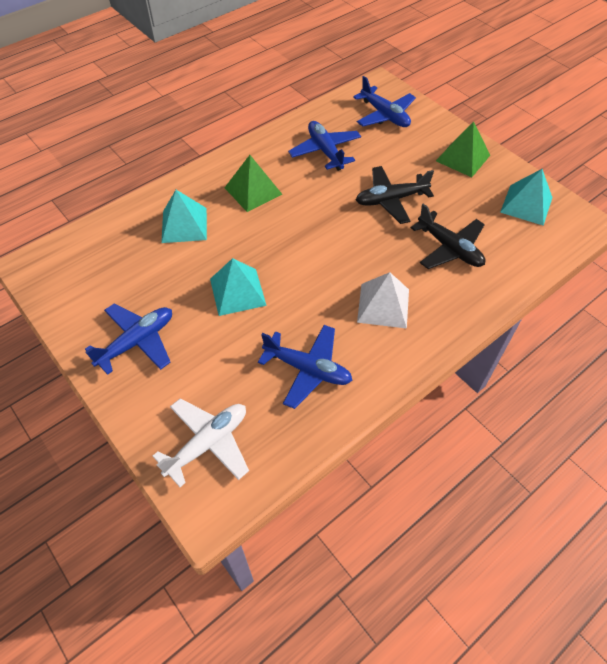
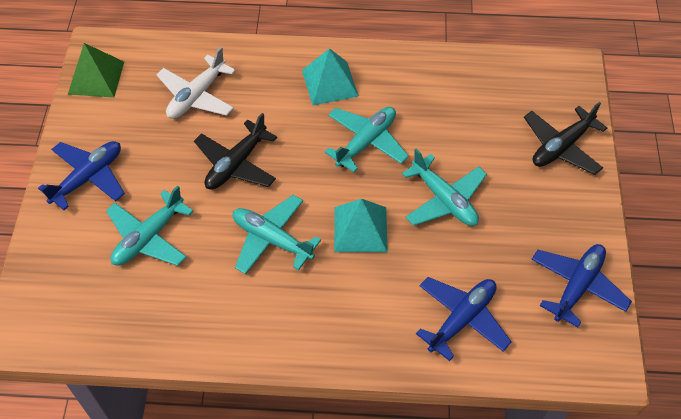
blue plane: [85,304,172,375] [258,325,353,409] [288,121,361,171] [353,76,416,127] = 4 -> [38,141,125,210] [416,277,511,361] [531,244,632,328] = 3
green pyramid: [225,155,283,212] [436,121,490,177] = 2 -> [68,43,124,98] = 1
turquoise plane: none = 0 -> [106,185,193,266] [233,195,321,274] [324,107,409,172] [402,149,487,226] = 4
turquoise pyramid: [161,190,207,243] [210,258,267,316] [500,169,553,226] = 3 -> [302,48,359,105] [334,199,388,252] = 2
white pyramid: [357,272,409,329] = 1 -> none = 0

